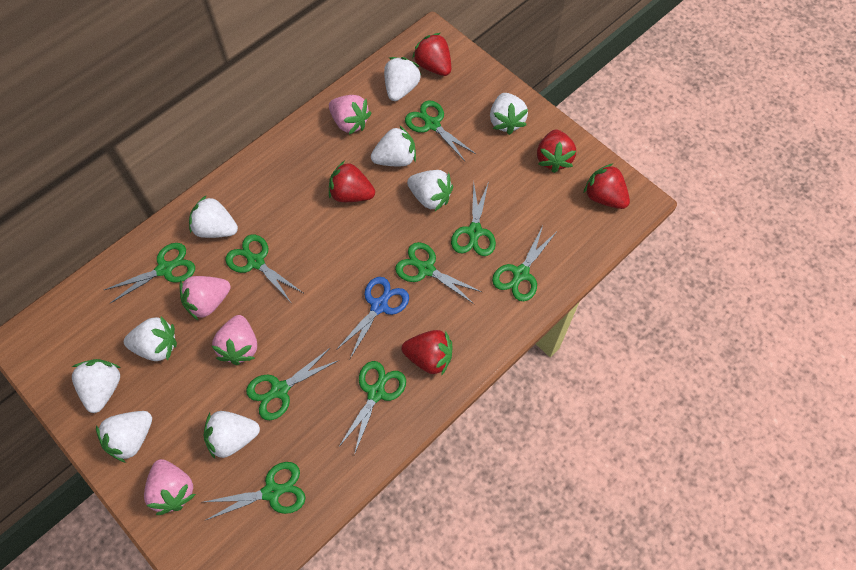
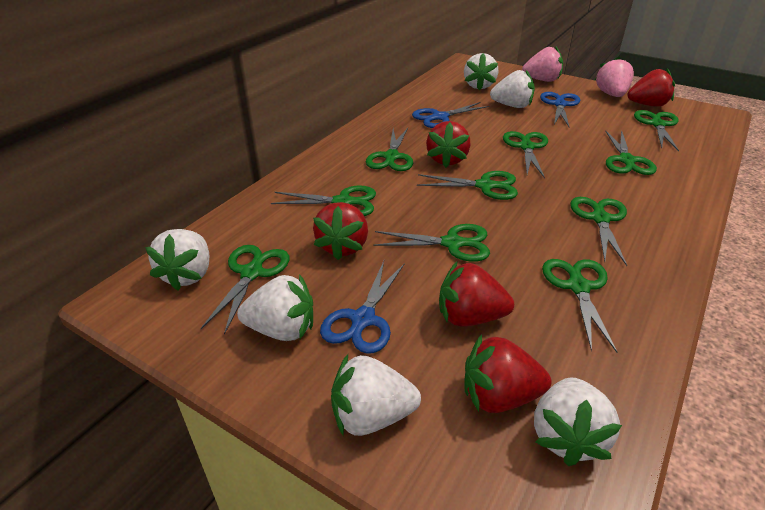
blue scissors: [336,277,409,358] = 1 -> [320,261,405,354] [412,102,489,128] [540,92,580,127] = 3
green scissors: [104,243,195,303] [204,462,305,520] [225,235,303,302] [246,347,339,420] [338,361,406,455] [395,242,482,305] [405,100,476,162] [451,182,496,256] [492,226,556,301] = 9 -> [201,245,289,335] [271,185,376,216] [366,128,413,171] [373,224,490,262] [417,171,518,200] [503,131,548,178] [542,259,617,353] [570,197,627,266] [605,130,657,175] [634,110,679,151] = 10
pink strawberry: [144,459,196,515] [180,276,231,320] [212,315,257,365] [329,95,371,134] = 4 -> [522,46,563,82] [595,56,634,97] = 2
white strawberry: [72,359,121,413] [96,411,152,463] [124,317,177,361] [189,195,238,238] [204,411,260,459] [371,125,416,166] [384,57,422,101] [407,170,453,211] [490,93,528,135] = 9 -> [145,229,209,291] [237,274,313,341] [331,354,421,436] [464,53,498,91] [490,70,535,108] [534,377,622,466] = 6

